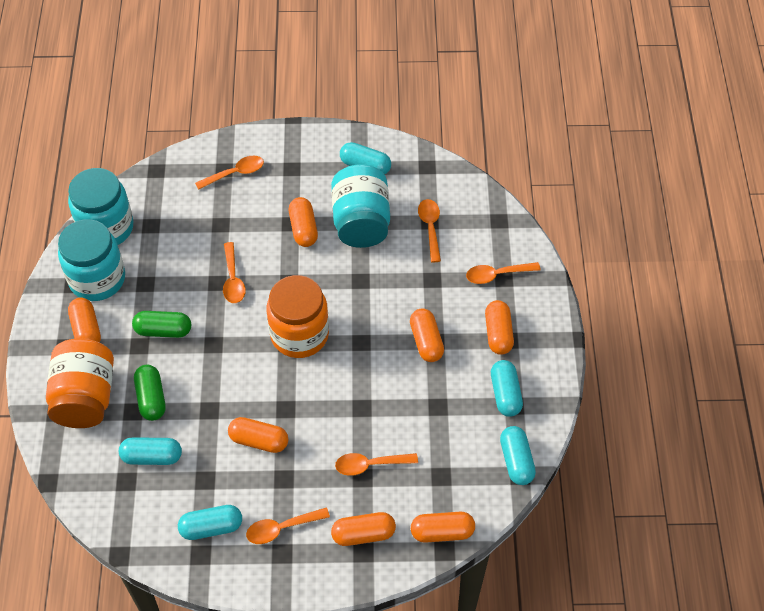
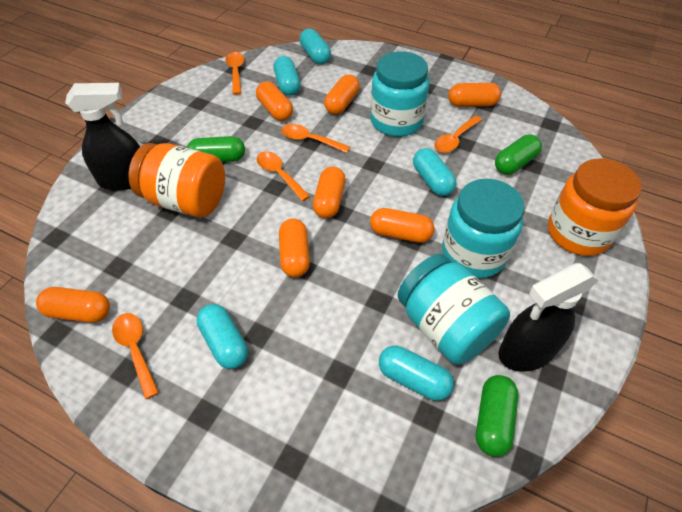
black spray bottle: none = 0 -> [65,83,140,191] [498,263,598,372] = 2
green capsule: [132,311,191,338] [134,365,166,421] = 2 -> [187,136,245,162] [476,375,518,457] [495,134,542,175] = 3
orange spoon: [195,156,264,190] [223,242,246,303] [246,508,330,544] [335,453,418,476] [418,199,441,262] [466,262,541,284] = 6 -> [112,313,159,399] [225,52,244,95] [257,151,310,201] [281,124,350,153] [434,115,482,153] = 5

